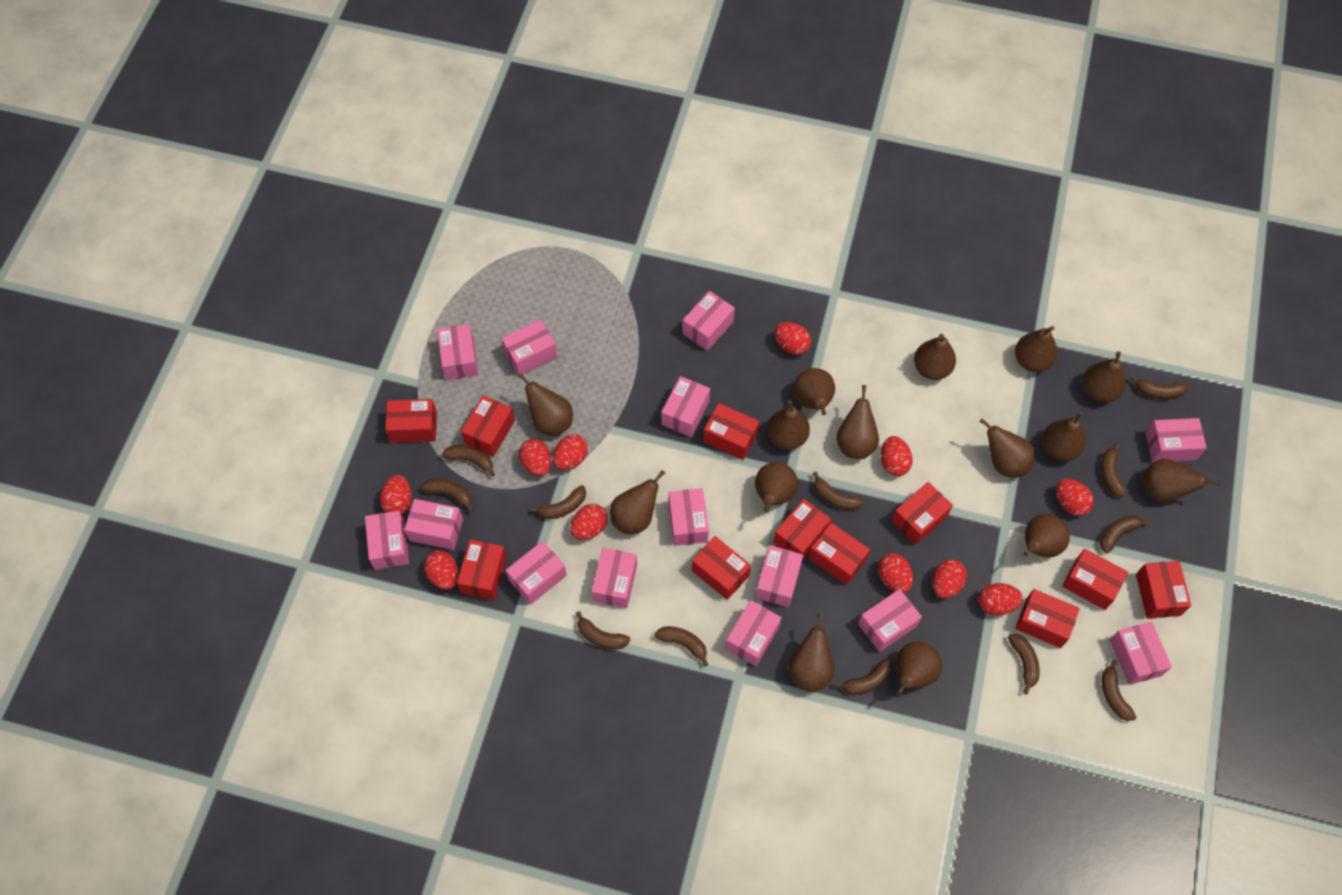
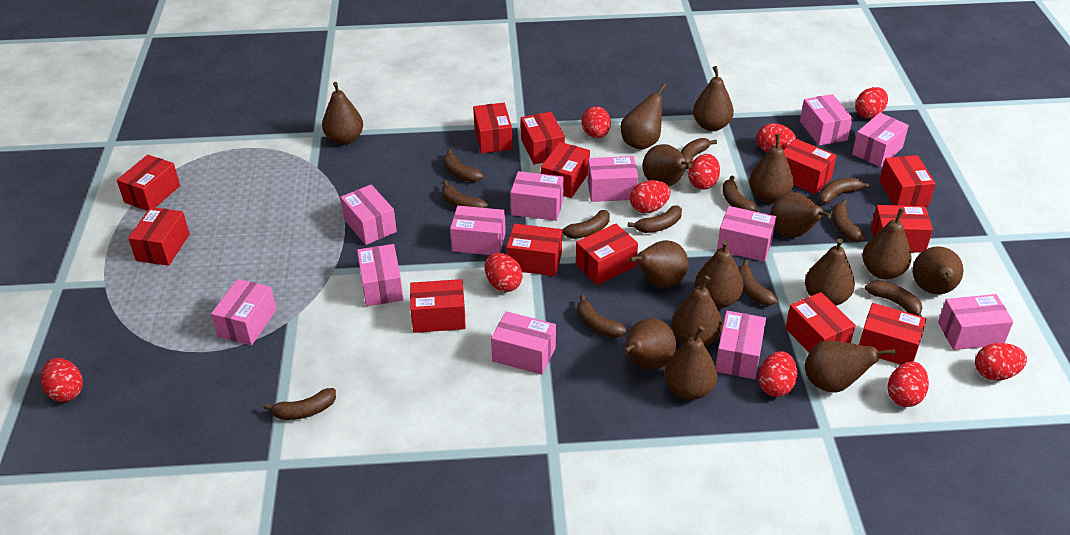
pink box: [365,511,409,570] [404,499,463,550] [437,324,478,380] [501,319,557,374] [506,541,567,605] [592,548,637,608] [661,376,710,437] [669,488,709,546] [682,291,735,351] [725,600,781,666] [755,545,803,607] [858,589,922,652] [1110,622,1172,685] [1146,418,1207,462] = 14 -> [211,279,277,345] [340,185,397,245] [357,244,403,306] [450,206,506,255] [491,311,556,375] [510,171,564,221] [588,156,638,202] [716,311,766,379] [717,206,776,262] [800,94,853,146] [852,113,909,167] [938,294,1013,350] = 12
red box: [385,399,437,443] [457,539,507,600] [461,395,515,457] [692,536,751,600] [703,403,759,460] [773,499,831,561] [809,523,870,585] [892,482,953,545] [1015,589,1080,648] [1062,549,1128,610] [1136,561,1191,619] = 11 -> [117,155,180,211] [128,207,190,266] [410,279,466,333] [473,103,513,153] [506,224,562,276] [521,112,565,164] [541,142,590,198] [576,224,638,285] [784,139,837,194] [785,292,855,353] [859,303,926,365] [871,205,933,253] [879,155,936,207] = 13
red egg: [380,475,412,515] [424,551,459,590] [519,439,551,476] [553,434,588,470] [571,504,608,540] [774,322,811,355] [878,553,913,593] [881,436,913,476] [932,559,967,599] [979,583,1023,616] [1056,479,1094,516] = 11 -> [41,358,83,402] [485,253,523,292] [582,106,611,138] [630,180,671,213] [688,154,720,190] [756,123,797,152] [758,351,798,397] [855,87,888,119] [888,362,929,407] [975,343,1027,381] = 10

